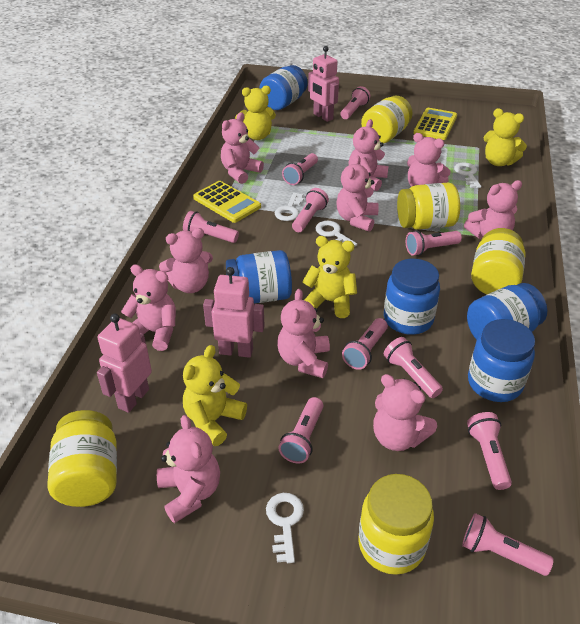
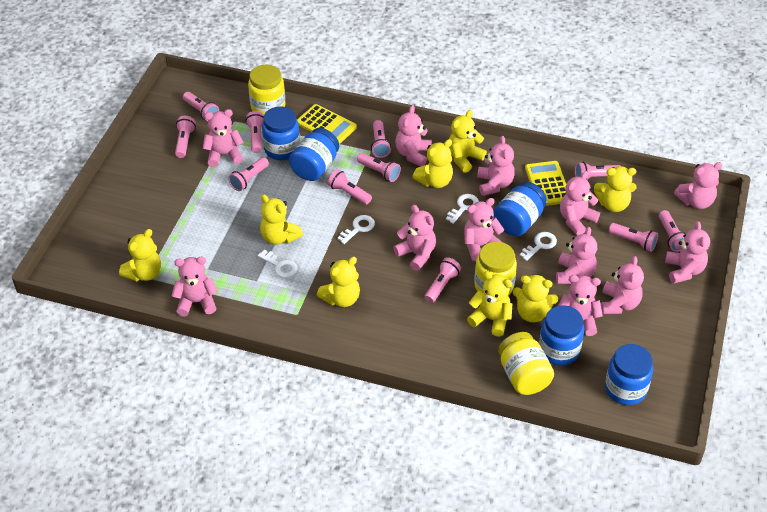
pink flashlight: [183,211,239,243] [278,397,323,464] [282,153,318,185] [292,188,329,232] [340,86,370,119] [342,318,388,370] [384,337,443,398] [406,230,462,256] [462,513,554,576] [467,412,512,490] = 10 -> [175,116,196,158] [183,92,219,121] [228,157,269,191] [245,111,264,153] [328,169,372,205] [357,153,401,182] [371,120,391,158] [424,257,461,303] [575,162,621,180] [609,223,658,252] [659,210,686,252] = 11
pink robot: [97,313,152,413] [203,267,264,358] [308,46,339,122] = 3 -> none = 0
pink teddy bear: [121,264,176,351] [157,415,220,523] [159,228,213,293] [221,112,264,184] [277,289,330,378] [336,156,379,232] [348,119,389,191] [373,374,437,451] [407,133,451,187] [464,180,522,239] = 10 -> [172,257,218,317] [203,109,244,167] [393,205,436,271] [395,105,432,167] [464,198,504,261] [477,136,515,196] [556,227,597,284] [558,275,603,336] [560,171,600,236] [601,256,644,314] [665,221,710,284] [674,162,723,209] = 12
yellow jar: [48,410,117,507] [358,474,434,575] [361,96,413,144] [397,183,460,230] [471,228,525,294] = 5 -> [248,65,286,114] [474,241,517,295] [498,332,554,395] = 3
yellow teddy bear: [183,345,247,446] [235,86,276,140] [302,236,357,318] [484,108,527,166] = 4 -> [119,229,161,282] [260,195,303,245] [317,257,360,307] [412,139,453,188] [449,110,487,173] [467,271,513,337] [513,275,558,322] [594,166,636,212] = 8

